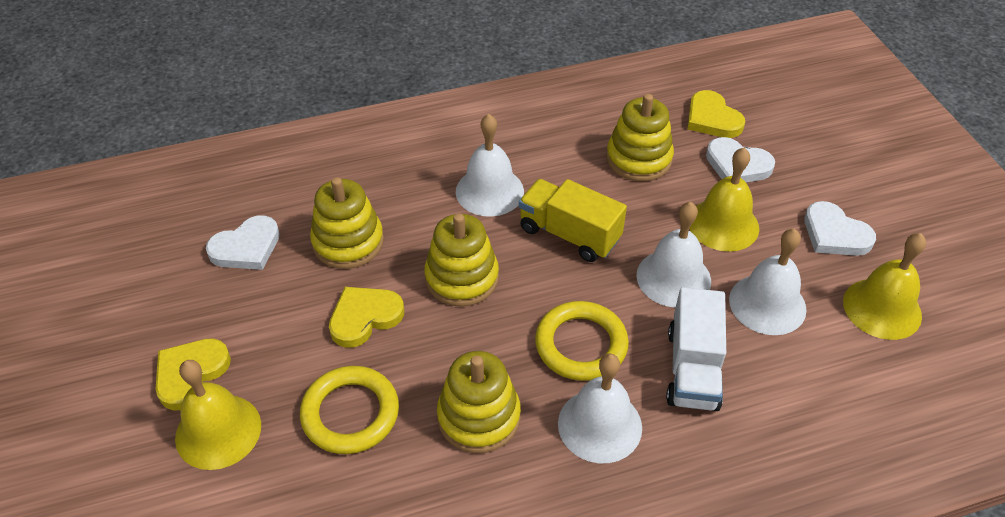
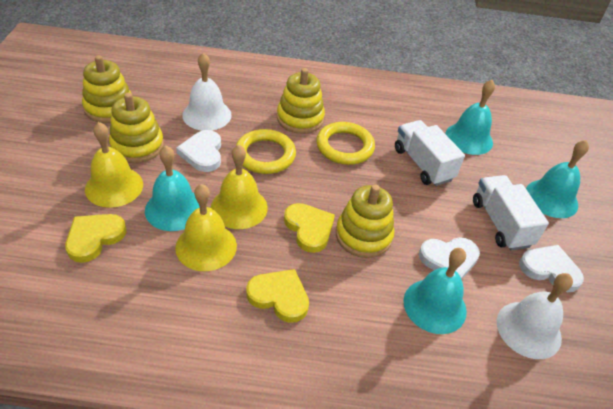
turquoise bell: none = 0 -> [145,145,200,231] [403,248,467,334] [445,80,495,155] [526,140,589,218] = 4
white bell: [456,114,524,217] [558,353,642,463] [636,202,711,308] [729,229,807,335] = 4 -> [182,53,231,131] [497,273,573,359] = 2
white truck: [666,287,726,411] = 1 -> [395,120,465,186] [473,175,549,251] = 2
yellow truck: [519,179,627,262] = 1 -> none = 0

